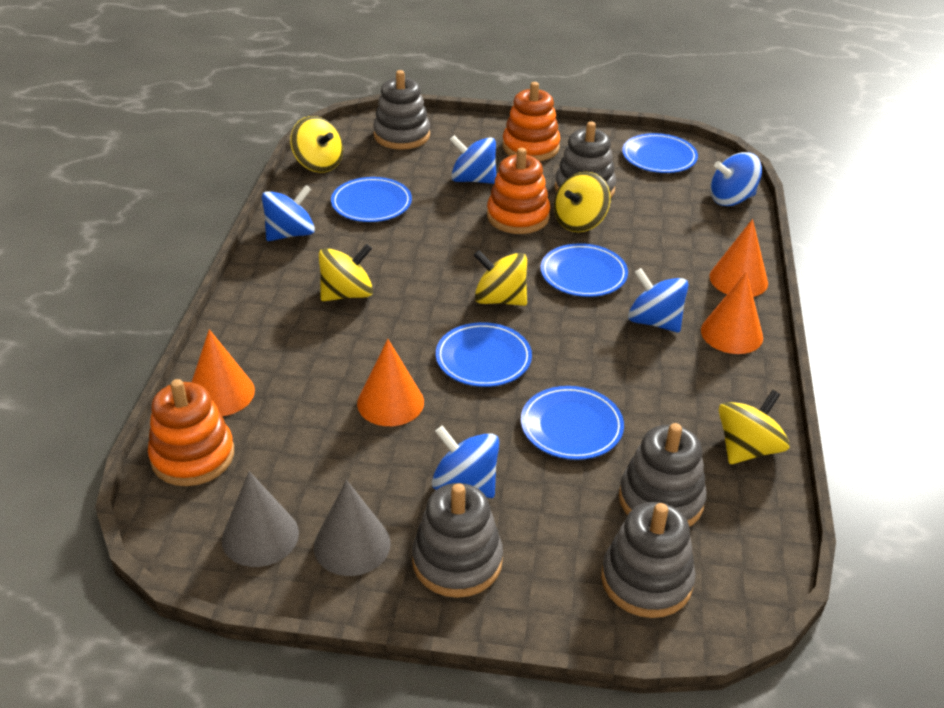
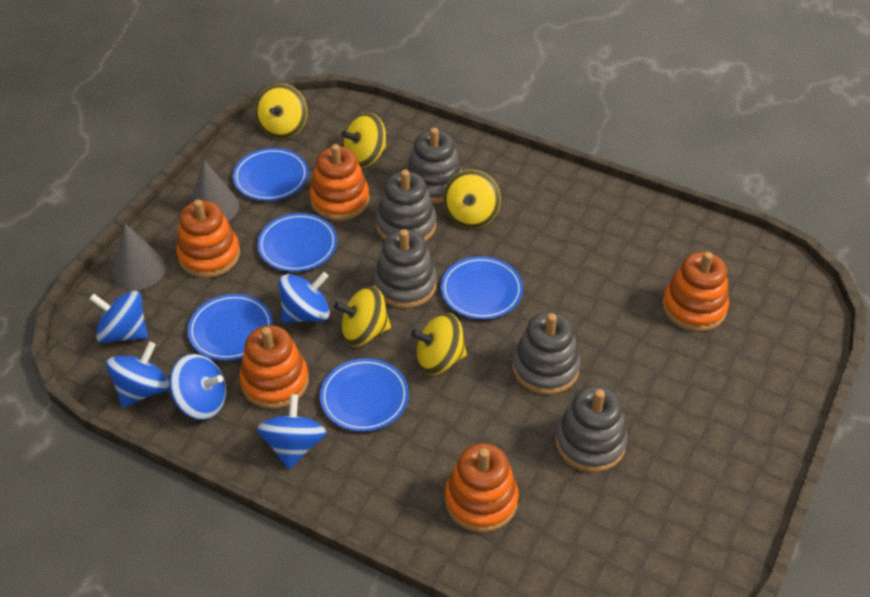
orange cone: [192,329,255,416] [357,339,424,426] [701,272,763,354] [709,219,768,297] = 4 -> none = 0
orange stacking toy: [148,379,234,486] [487,148,550,234] [502,82,560,161] = 3 -> [176,199,240,278] [239,325,309,409] [310,144,370,221] [445,443,519,533] [662,252,729,332] = 5

